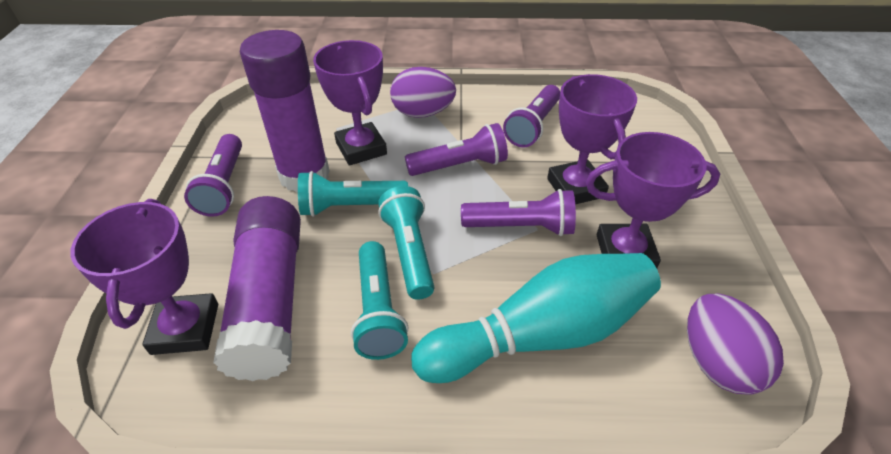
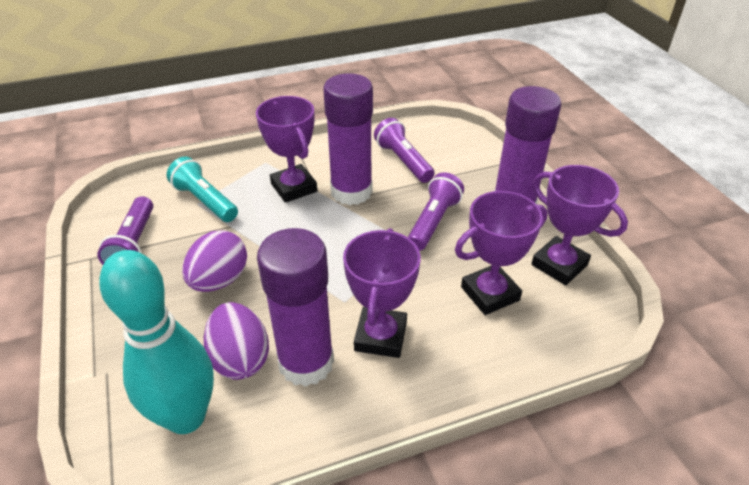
purple flashlight: [184,134,242,217] [405,123,508,176] [461,189,576,236] [503,85,560,147] = 4 -> [97,196,153,265] [374,118,435,183] [408,172,464,251] = 3
purple glue stick: [213,196,301,381] [240,30,330,192] = 2 -> [257,228,334,387] [323,73,373,205] [494,86,561,204] = 3
turquoise flashlight: [298,171,408,217] [351,241,408,360] [378,186,435,299] = 3 -> [167,157,238,222] = 1

